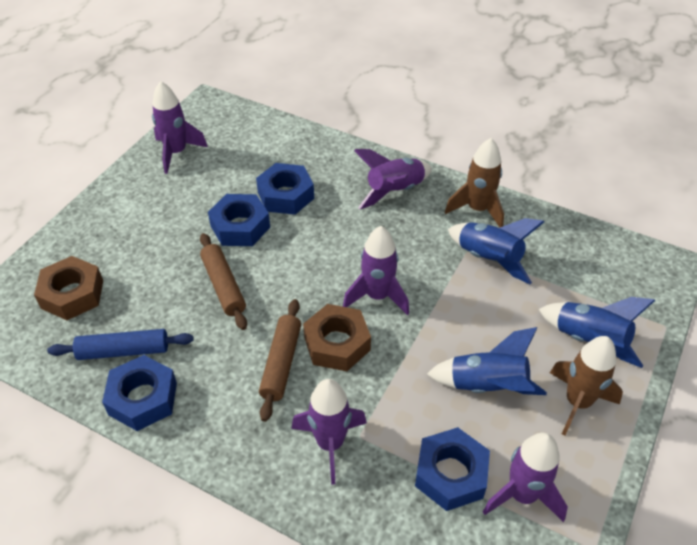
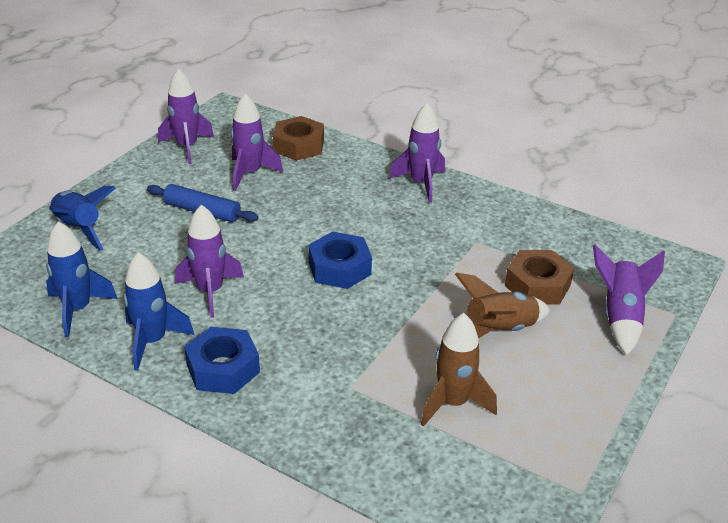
blue nut: [102,355,177,431] [208,194,270,246] [256,163,314,215] [415,427,490,511] = 4 -> [184,327,260,394] [308,231,372,289] = 2
brown rolling pin: [200,233,247,330] [259,299,301,422] = 2 -> none = 0

